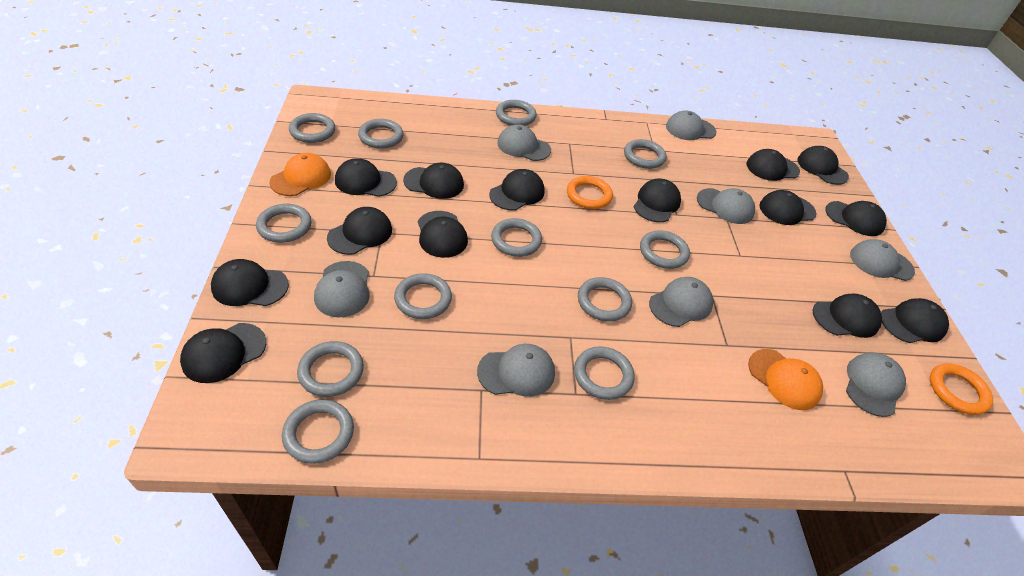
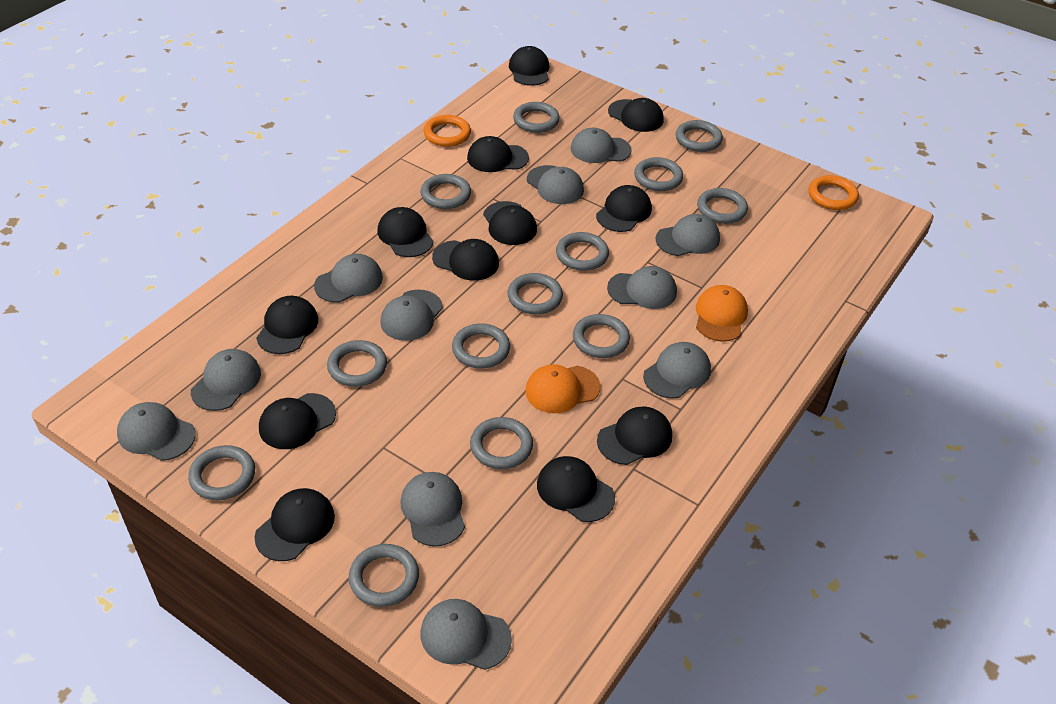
black cap: [180,323,266,383] [211,259,289,306] [327,207,392,255] [335,158,397,197] [403,163,464,199] [418,211,468,258] [489,169,545,210] [634,179,681,222] [747,149,800,181] [760,190,816,225] [797,146,849,185] [813,294,882,338] [825,201,887,236] [881,298,949,343] = 14 -> [254,488,335,561] [256,296,318,354] [259,393,336,449] [377,207,434,257] [432,239,499,281] [467,136,529,172] [483,201,537,245] [509,46,549,86] [537,456,615,522] [596,185,652,232] [597,406,672,465] [608,98,664,132] = 12
grey cap: [314,261,370,317] [477,344,555,397] [497,124,551,161] [649,277,713,327] [666,110,717,140] [697,188,755,224] [846,352,906,417] [850,239,915,281] = 8 -> [117,402,196,461] [191,349,261,411] [314,254,383,303] [380,290,443,341] [400,472,465,547] [420,599,512,670] [527,165,584,204] [570,128,632,163] [607,266,677,309] [643,342,711,399] [656,214,720,256] = 11
grey ring: [256,204,312,243] [282,399,354,464] [289,113,335,143] [297,341,364,397] [358,119,404,148] [394,273,452,319] [491,218,542,257] [496,100,537,126] [574,346,635,400] [578,277,632,322] [624,139,667,169] [640,230,690,269] = 12 -> [188,445,255,500] [327,340,387,387] [349,544,419,607] [421,174,471,209] [452,324,510,369] [470,417,533,469] [508,273,563,314] [513,102,560,133] [556,232,609,271] [573,314,630,358] [634,157,683,191] [676,120,723,152] [697,188,748,224] = 13

